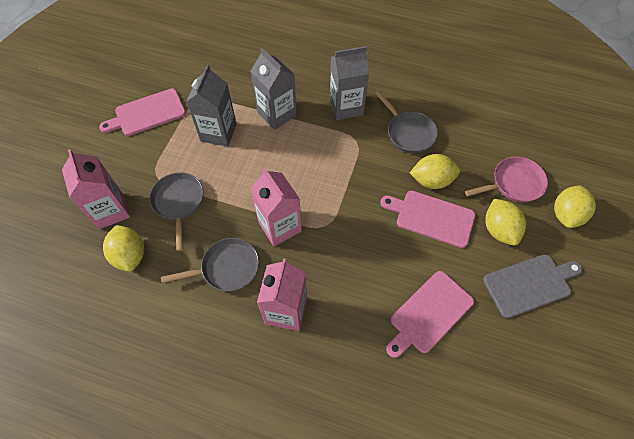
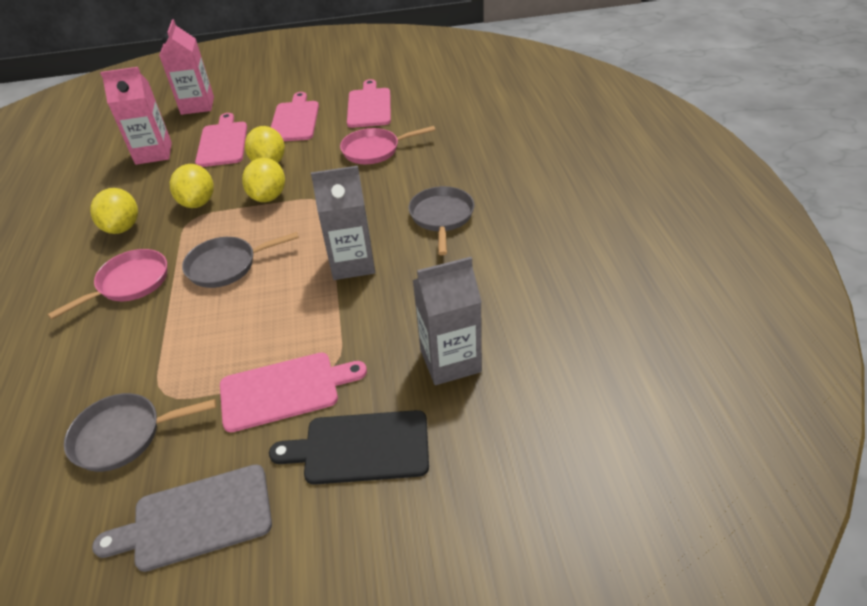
black cutting board: none = 0 -> [269,410,429,485] = 1
grey carton: [186,65,237,147] [250,48,297,130] [330,46,369,120] = 3 -> [311,166,375,280] [413,257,482,385] = 2
pink carton: [62,149,130,229] [250,167,302,246] [257,258,307,331] = 3 -> [100,67,172,165] [159,19,214,115] = 2
pink cutting board: [99,89,186,136] [380,190,475,248] [386,271,474,358] = 3 -> [195,113,247,167] [220,353,367,432] [271,92,319,141] [347,79,391,128] = 4
pink pan: [465,156,548,202] = 1 -> [47,249,167,319] [340,126,435,164] = 2

